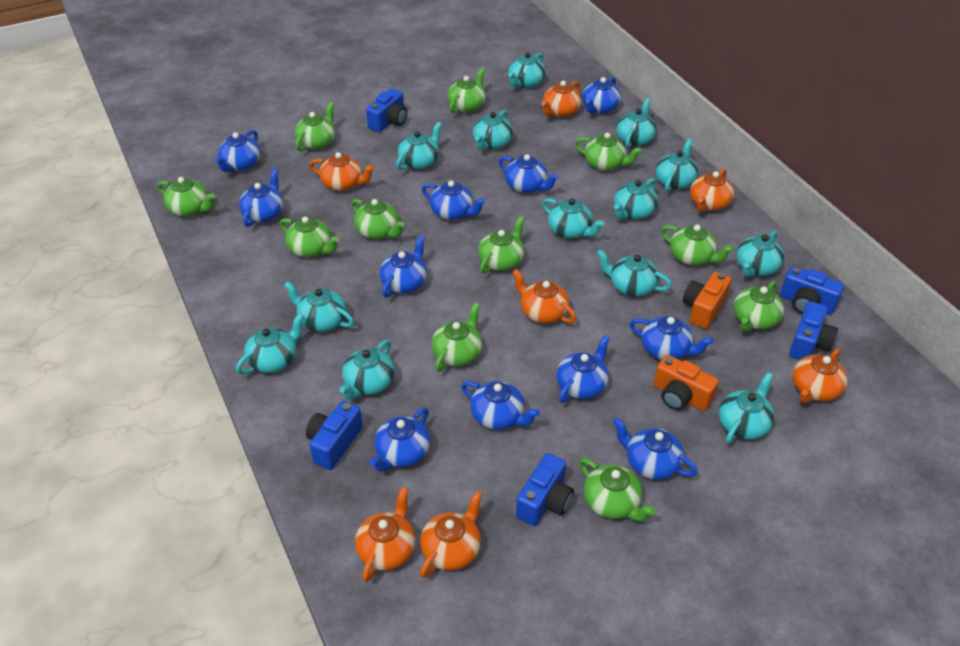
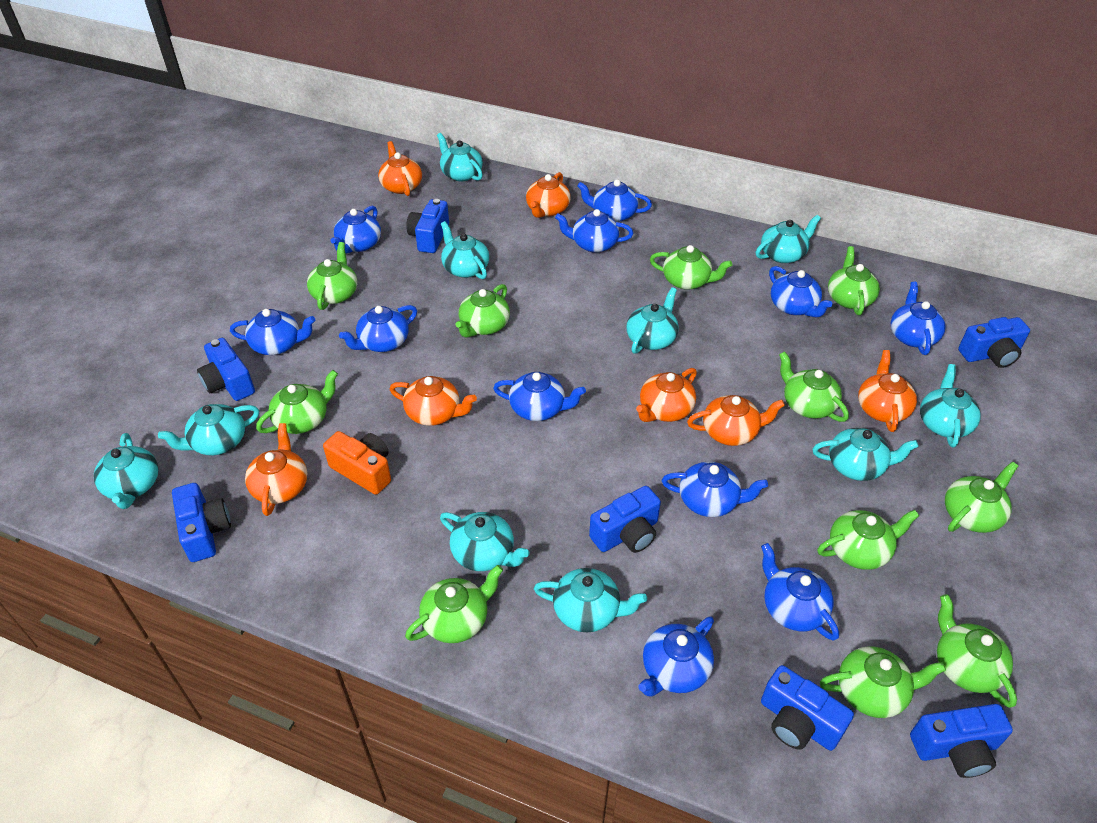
blue camera: [306,401,363,470] [366,88,407,132] [516,453,574,526] [780,266,844,315] [789,301,838,360] = 5 -> [172,483,231,562] [197,338,255,401] [406,199,449,253] [589,486,661,553] [761,665,854,751] [910,704,1013,778] [958,317,1030,368] = 7
orange camera: [654,355,719,411] [683,271,732,329] = 2 -> [323,431,391,495] = 1
turquoise teapot: [236,313,304,374] [284,281,354,332] [339,340,395,400] [396,122,442,170] [473,110,513,150] [508,52,546,88] [542,198,604,238] [597,250,672,297] [614,178,658,219] [616,98,657,148] [656,139,698,192] [719,372,775,444] [736,231,784,277] = 13 -> [94,433,159,509] [158,404,259,455] [437,133,483,181] [440,512,530,571] [441,221,489,279] [534,568,647,633] [626,287,679,354] [756,215,821,263] [812,428,919,481] [920,364,980,447] = 10

